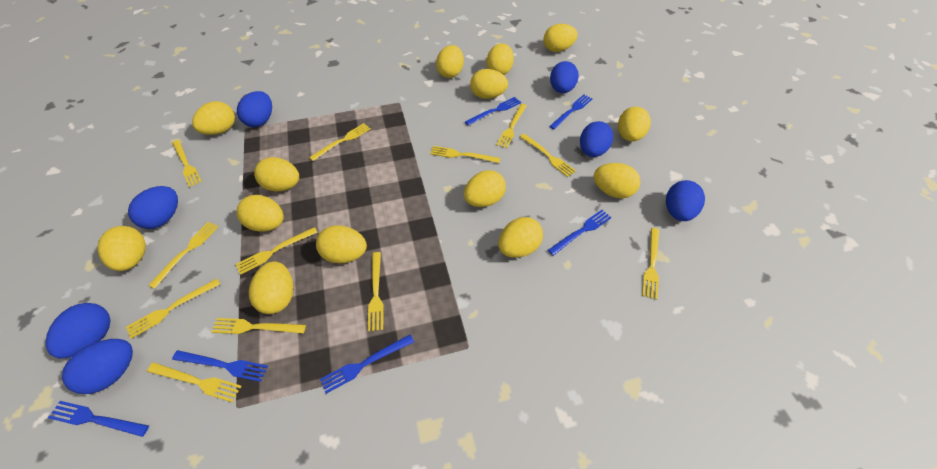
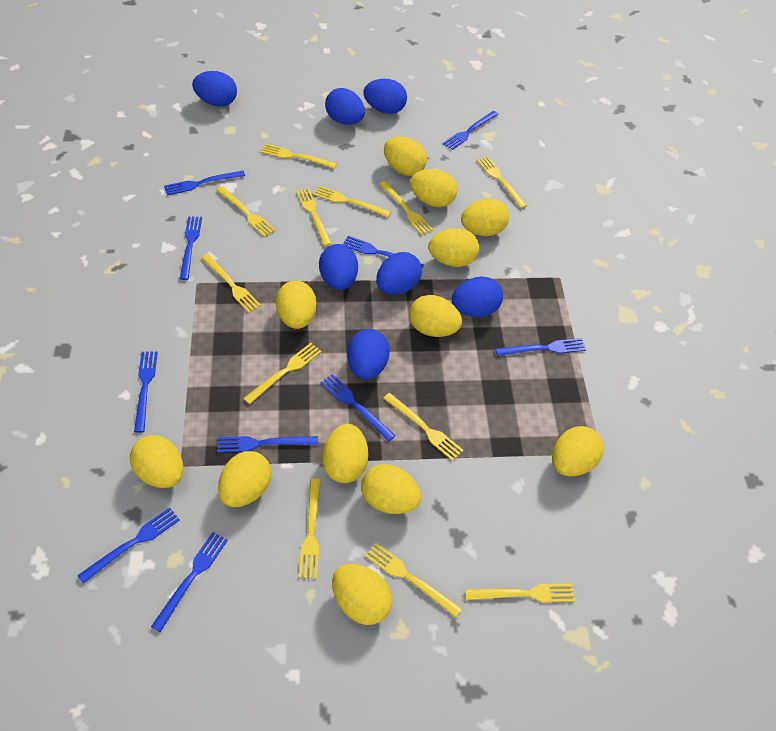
blue fork: [48,401,149,437] [172,350,268,382] [320,335,414,394] [465,97,521,125] [548,210,612,256] [549,94,592,130] = 6 -> [77,507,180,584] [134,351,158,433] [151,532,228,632] [164,171,245,196] [180,216,202,280] [217,436,318,453] [321,374,396,441] [342,236,424,268] [443,111,499,150] [495,338,586,356] = 10
yellow egg: [97,226,146,271] [192,101,235,135] [236,195,284,232] [249,261,293,314] [254,157,299,192] [316,225,367,263] [436,45,464,78] [464,170,506,207] [470,69,508,99] [486,43,514,75] [498,217,543,258] [543,24,578,52] [594,163,640,198] [618,106,651,142] = 14 -> [130,435,183,488] [218,451,271,507] [276,281,317,329] [322,424,368,483] [332,564,392,625] [361,464,421,514] [384,136,427,176] [409,295,462,337] [410,169,457,207] [428,228,479,267] [461,199,509,236] [552,426,604,477] = 12

